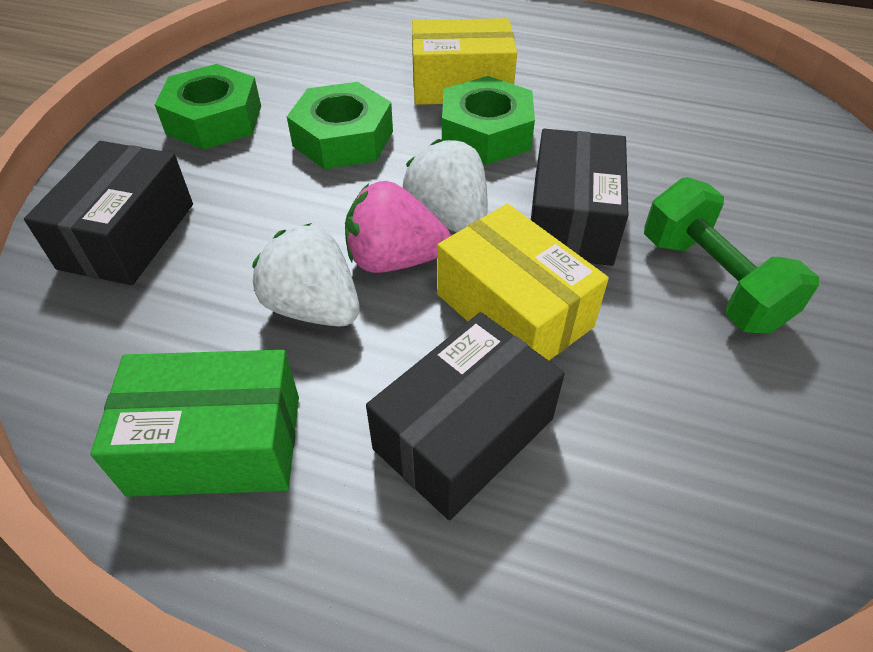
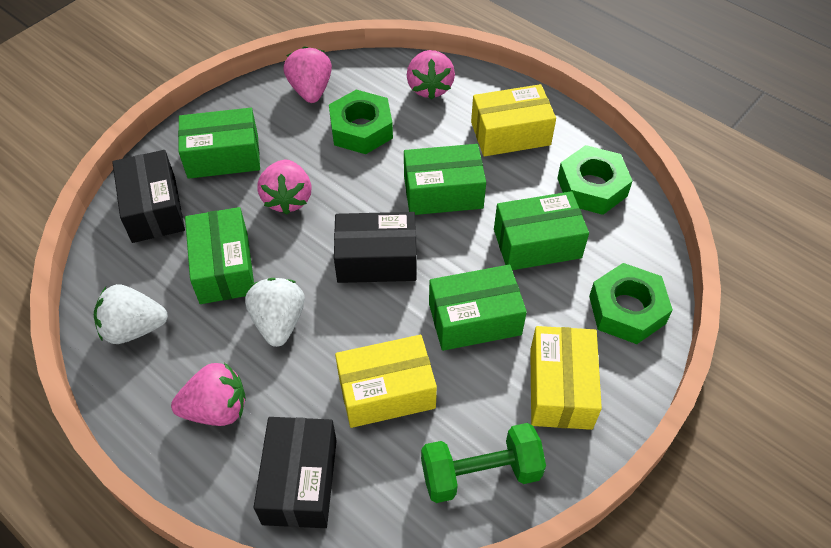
green box: [91,350,299,497] = 1 -> [178,108,260,179] [185,207,254,304] [404,144,486,215] [429,265,527,351] [494,191,589,270] = 5
pink strawberry: [345,181,451,273] = 1 -> [171,363,246,426] [257,159,312,214] [283,46,332,103] [407,50,455,100] = 4
yellow box: [412,18,517,105] [437,204,609,360] = 2 -> [335,335,437,428] [471,84,556,156] [530,326,602,430] = 3

